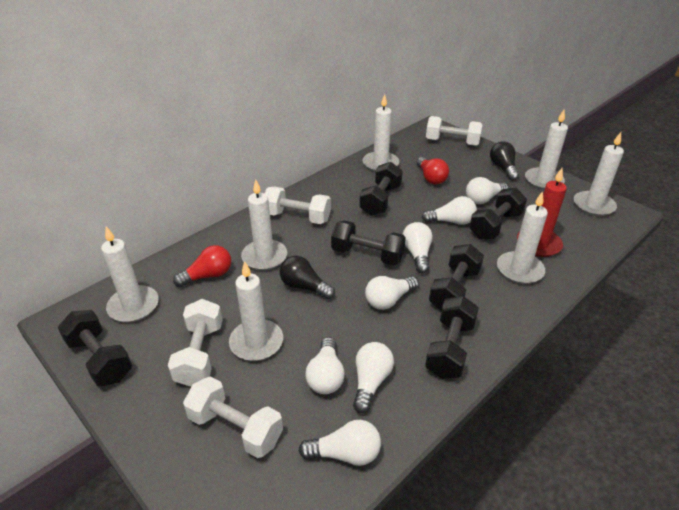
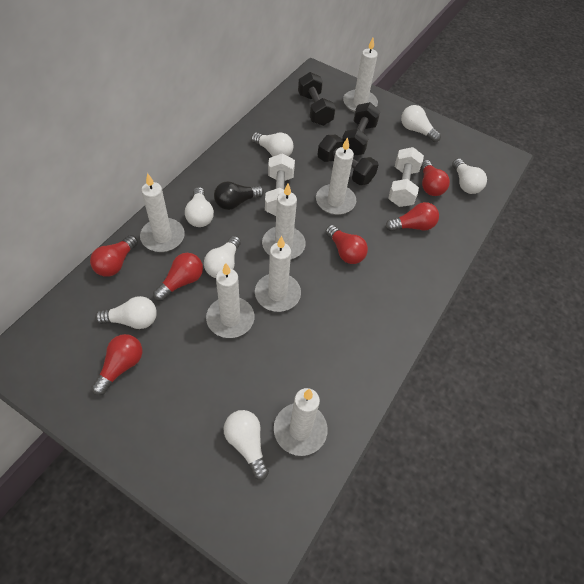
black dumbbell: [57,310,132,386] [331,220,406,266] [359,162,403,216] [425,296,479,379] [429,244,484,311] [470,188,527,239] = 6 -> [298,72,336,126] [317,135,378,185] [342,102,380,156] = 3
black light bulb: [280,256,335,299] [490,141,519,181] = 2 -> [214,181,264,210] = 1
red candle: [517,168,567,257] = 1 -> none = 0
red light bulb: [173,245,231,287] [416,157,449,184] = 2 -> [90,235,138,277] [91,334,142,395] [153,253,203,301] [325,225,368,264] [386,202,439,231] [421,160,450,196] = 6
white dumbbell: [168,299,223,387] [183,376,283,458] [265,187,331,224] [426,116,483,146] = 4 -> [265,153,295,216] [388,147,424,207] = 2

